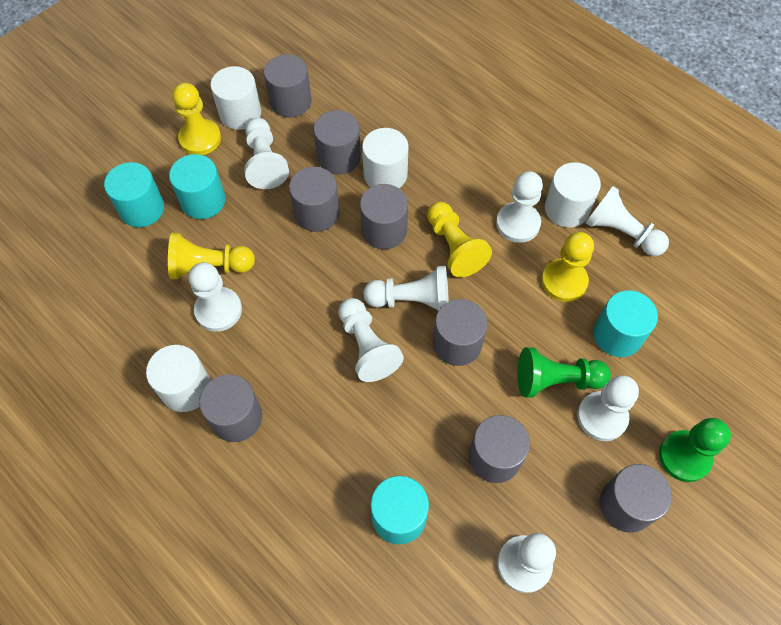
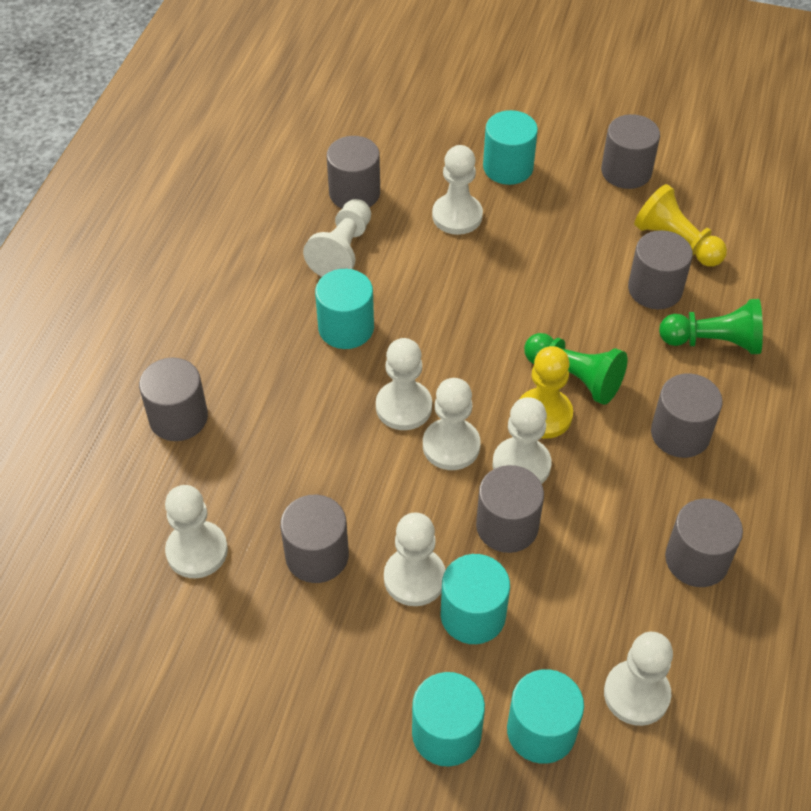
turquoise cylinder: [104,162,164,227] [169,154,226,219] [371,476,429,544] [594,290,658,357] = 4 -> [315,269,374,349] [412,672,485,767] [441,554,510,644] [483,110,538,185] [507,669,584,764] = 5
white cylinder: [146,345,211,412] [210,66,261,130] [362,128,409,188] [545,162,601,228] = 4 -> none = 0
yellow pawn: [168,233,255,279] [172,83,221,155] [427,202,492,278] [541,232,594,302] = 4 -> [520,346,573,439] [634,184,727,267] = 2

